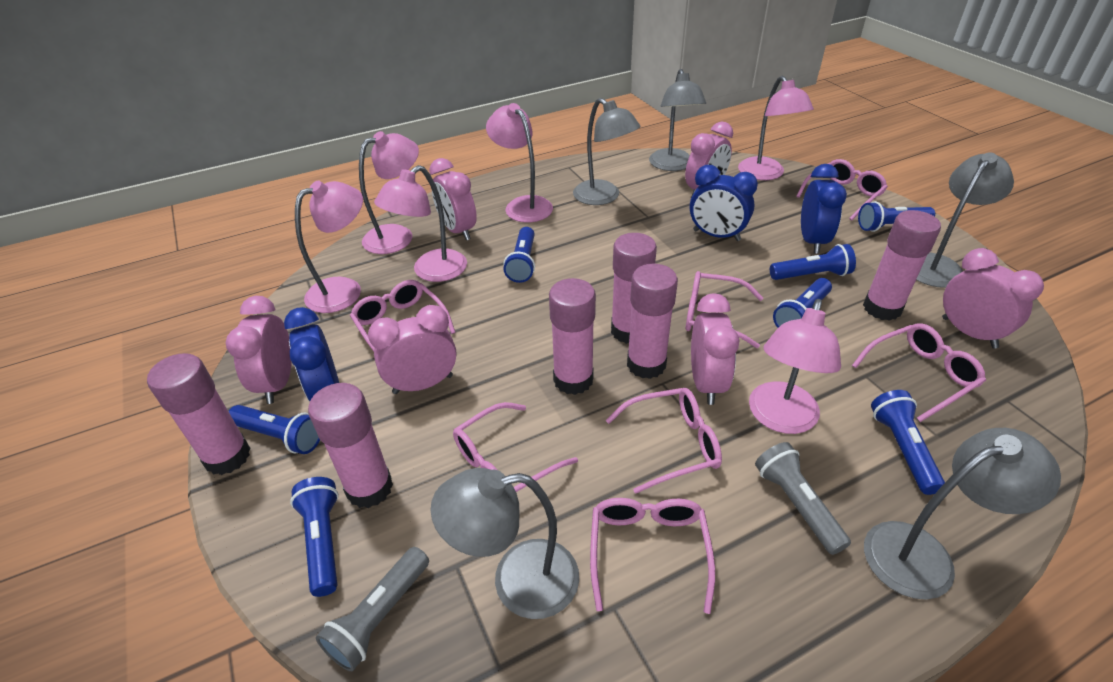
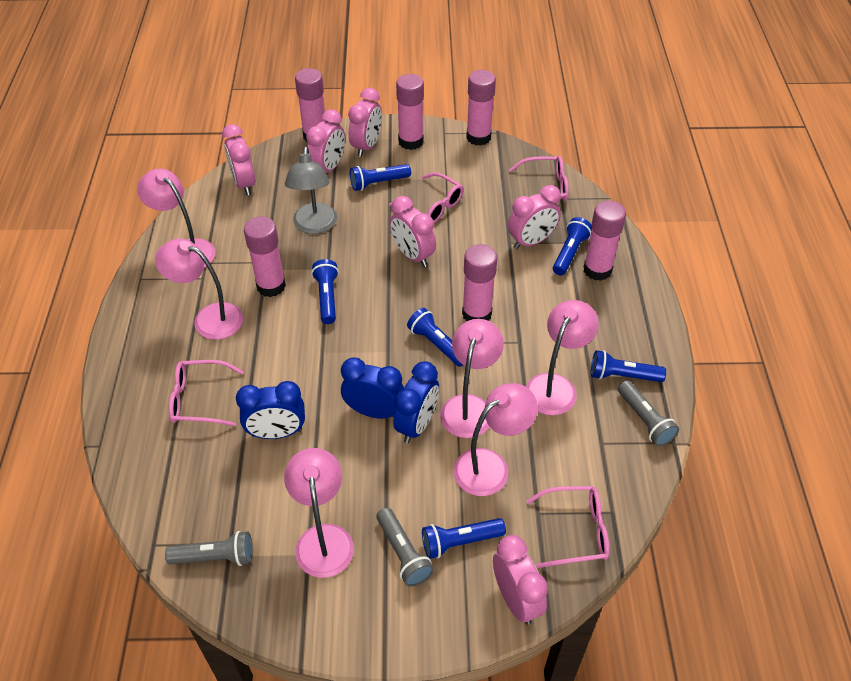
blue flashlight: [228,405,320,454] [290,477,339,597] [503,227,535,283] [770,244,856,280] [773,278,832,328] [858,201,935,232] [871,390,945,495] = 7 -> [311,259,339,324] [350,164,411,191] [407,308,463,367] [422,518,506,559] [553,217,592,275] [591,350,666,382] = 6
grey flashlight: [316,547,429,671] [755,442,851,555] = 2 -> [165,531,253,566] [377,508,434,587] [618,380,679,446] = 3
grey lamp: [430,468,579,619] [573,98,640,205] [649,69,706,171] [864,428,1061,599] [916,152,1014,288] = 5 -> [285,147,337,234] = 1
pink glasses: [350,280,456,351] [453,402,578,492] [590,498,715,614] [606,388,722,494] [686,271,763,348] [796,159,888,221] [852,323,986,422] = 7 -> [169,360,244,426] [389,172,463,223] [509,156,569,201] [526,486,609,568] = 4

